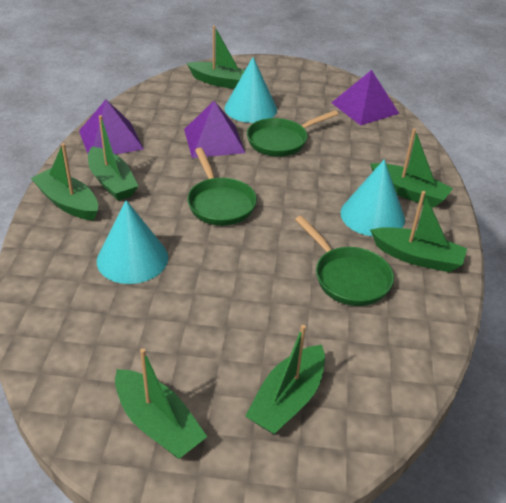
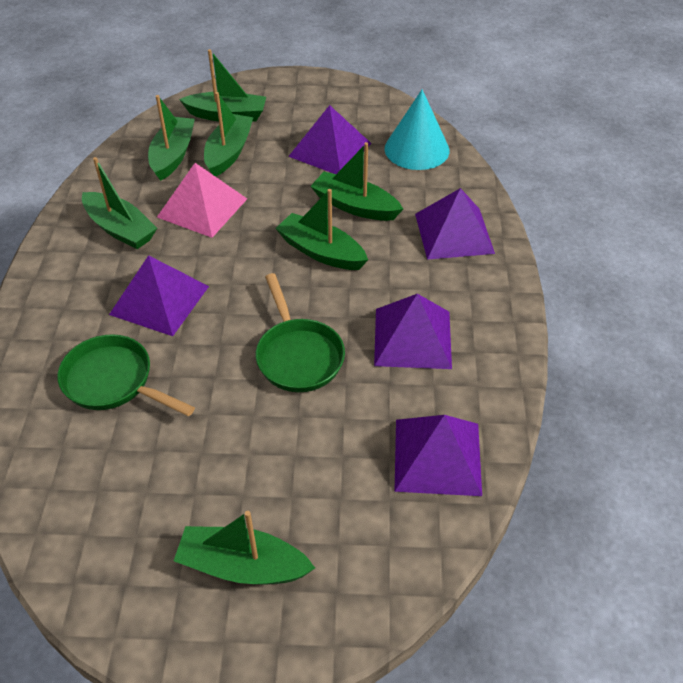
green pan: [187,148,257,226] [247,110,338,157] [295,216,394,306] = 3 -> [57,334,195,416] [256,273,345,392] = 2
pink pyramid: none = 0 -> [157,163,247,238] = 1
purple pyramid: [79,100,144,155] [184,101,245,158] [331,70,399,125] = 3 -> [109,255,209,336] [288,105,372,174] [374,294,452,369] [394,415,482,496] [415,188,495,260] = 5
turquoise cone: [97,200,168,284] [225,57,277,123] [340,159,405,237] = 3 -> [384,89,450,170] = 1

